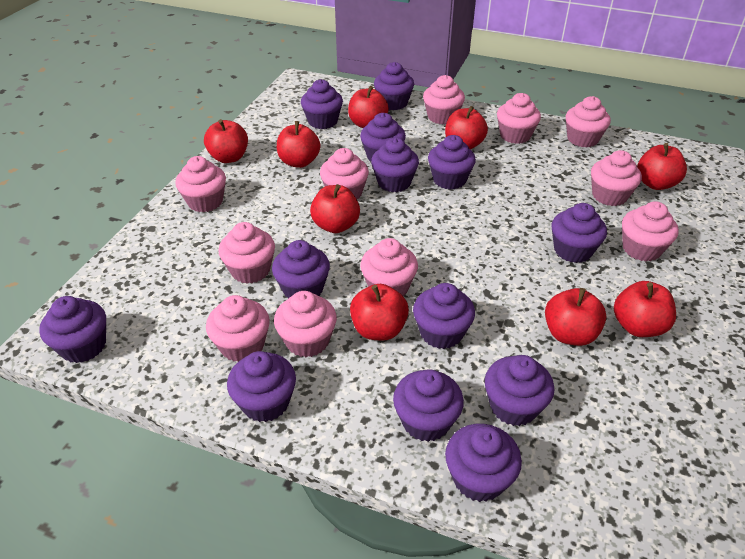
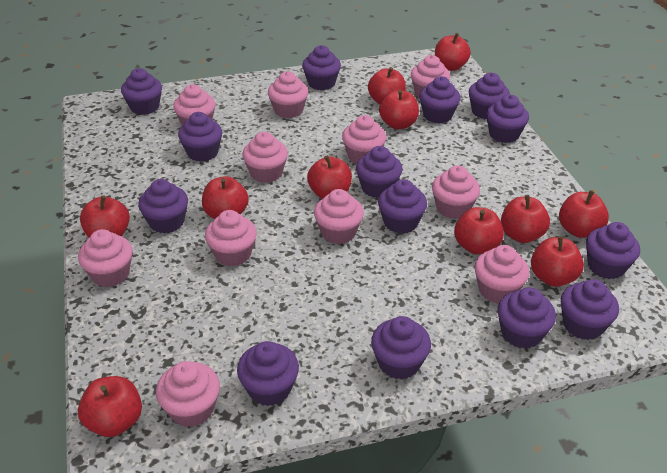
purple cupcake: [39,296,106,363] [227,351,296,422] [272,240,330,298] [301,79,343,129] [360,113,406,161] [371,138,419,192] [374,62,414,110] [393,369,464,442] [413,283,475,349] [428,135,476,190] [445,424,522,502] [485,355,554,426] [552,203,607,263] = 13 -> [121,68,162,115] [138,179,188,234] [178,112,222,162] [237,341,299,406] [302,45,341,90] [356,146,402,198] [371,316,431,380] [378,179,427,234] [419,76,461,123] [469,73,510,119] [486,95,529,143] [497,287,556,349] [561,279,619,340] [586,222,640,279] = 14
red apple: [204,119,248,163] [277,121,320,168] [310,184,360,233] [348,86,389,128] [350,284,409,340] [445,106,488,149] [545,288,607,346] [614,281,676,337] [637,143,687,190] = 9 -> [78,376,142,437] [80,195,130,238] [202,176,249,219] [307,156,352,199] [368,67,406,104] [379,90,419,129] [435,33,471,71] [454,207,504,254] [501,195,550,243] [531,236,584,287] [559,190,609,238] = 11

